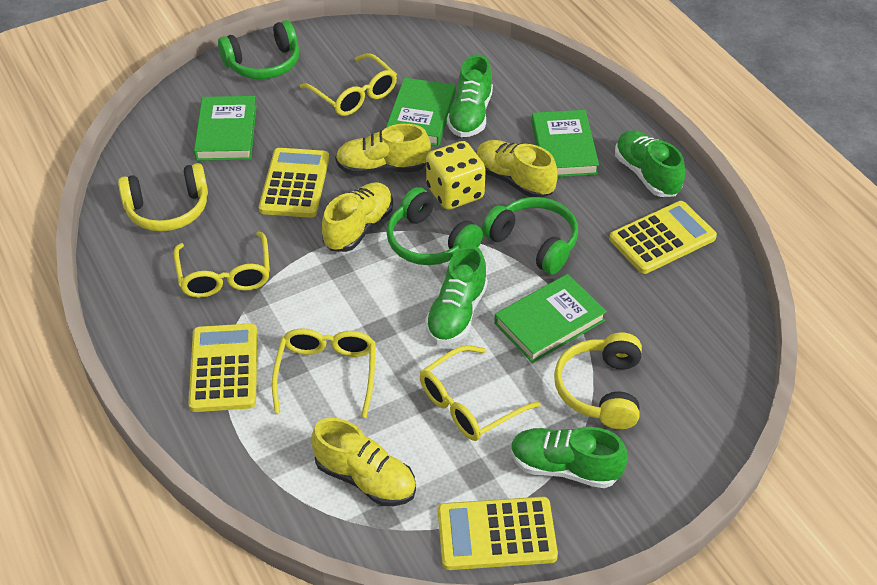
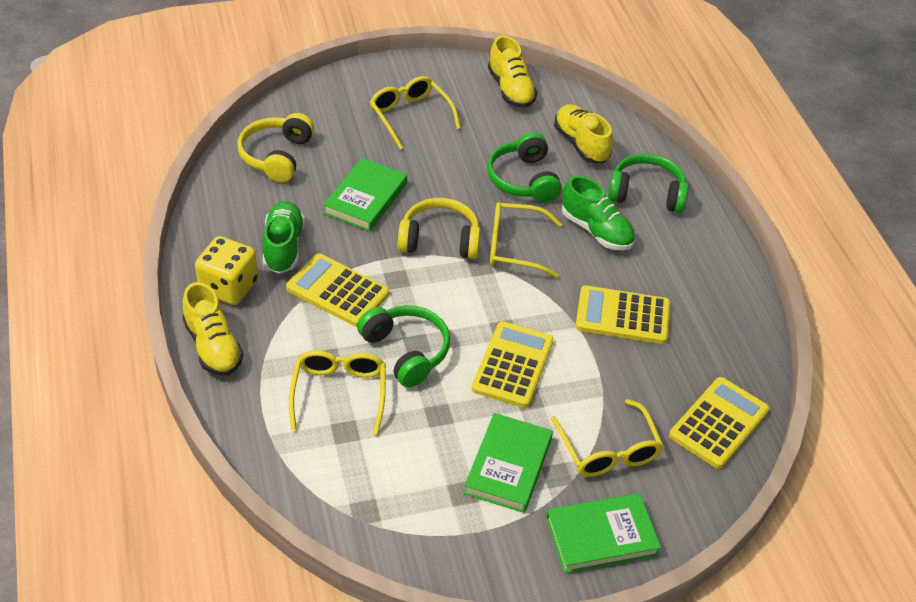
green book: [194,96,257,161] [386,78,455,146] [494,274,607,363] [531,110,599,177] = 4 -> [323,158,407,231] [464,413,553,513] [546,493,661,574] = 3
green shoe: [425,245,488,344] [447,55,493,137] [510,427,628,488] [615,130,685,197] = 4 -> [262,201,305,274] [562,176,635,250] = 2
yellow shoe: [311,418,416,506] [322,182,393,252] [335,124,431,175] [476,140,558,197] = 4 -> [182,282,244,376] [488,36,537,108] [554,104,613,163] = 3

